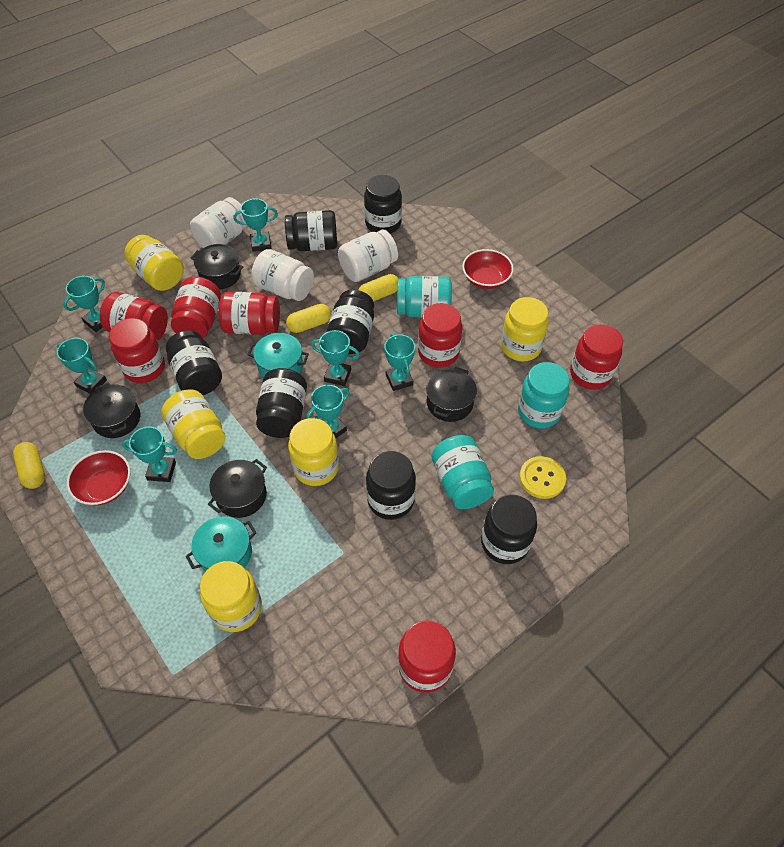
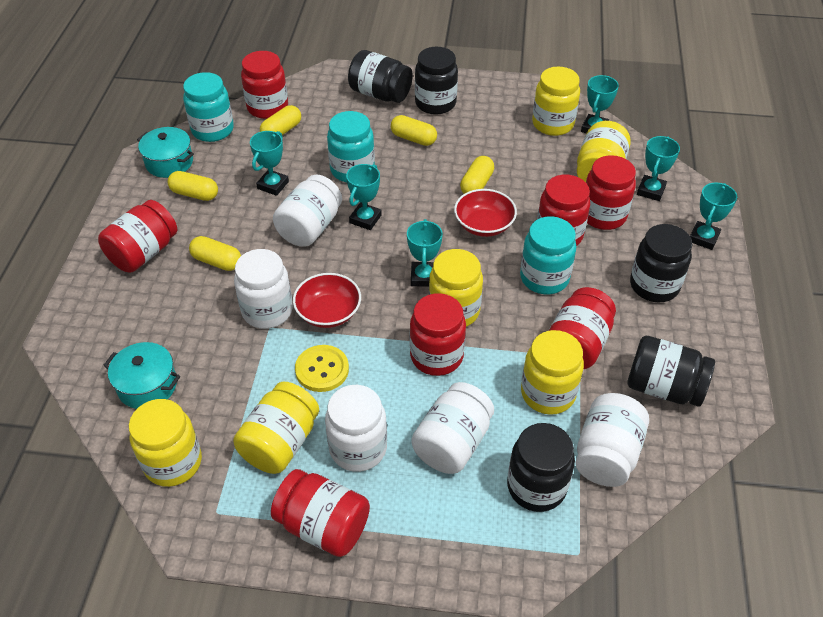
black jar: [166,330,222,395] [256,368,307,438] [285,210,337,251] [327,290,374,354] [364,175,402,234] [366,451,416,520] [481,494,537,564] = 7 -> [348,50,413,103] [415,47,458,115] [507,423,575,512] [627,336,715,407] [630,224,692,302] = 5
black pot: [83,382,140,438] [191,244,243,290] [208,459,267,518] [426,367,477,422] = 4 -> none = 0
turquoise trophy: [57,338,107,394] [63,276,105,332] [122,427,177,482] [233,199,278,252] [306,385,350,438] [311,330,360,386] [385,333,415,391] = 7 -> [250,131,289,196] [346,164,382,230] [407,219,443,287] [581,75,619,133] [637,136,680,201] [690,183,737,250] = 6
white jar: [190,197,247,248] [251,249,314,301] [338,230,398,282] = 3 -> [234,249,293,329] [273,175,342,247] [325,385,387,472] [411,382,494,474] [575,393,649,487] = 5
yellow capsule: [13,442,45,489] [286,304,331,333] [359,274,398,302] = 3 -> [168,171,218,201] [189,236,241,271] [260,105,301,135] [391,115,437,146] [460,156,494,194] = 5
yellow jar: [124,235,184,291] [161,390,226,459] [200,561,262,632] [288,418,339,486] [501,297,548,361] = 5 -> [129,399,202,487] [233,382,319,474] [429,249,483,327] [521,330,584,415] [532,67,580,136] [577,121,631,182] = 6

